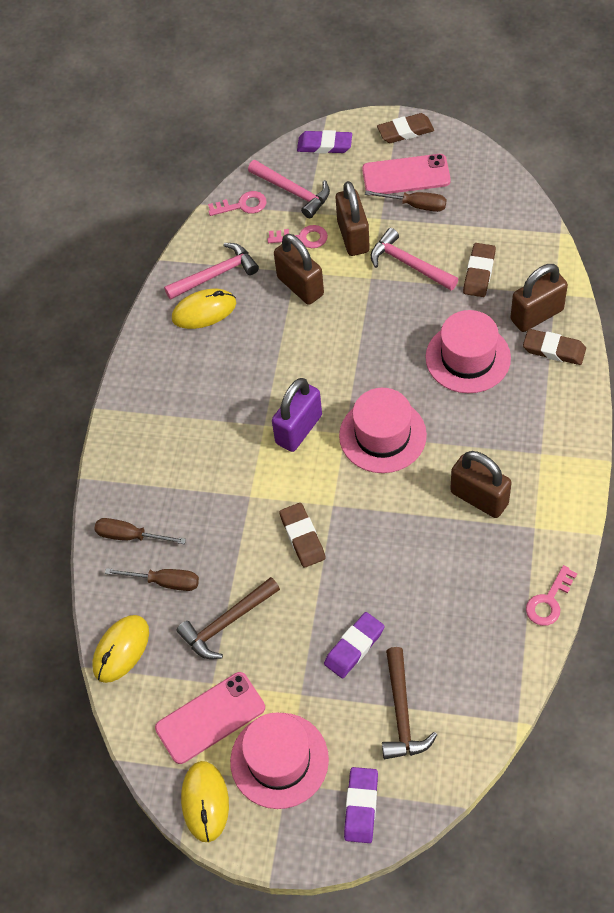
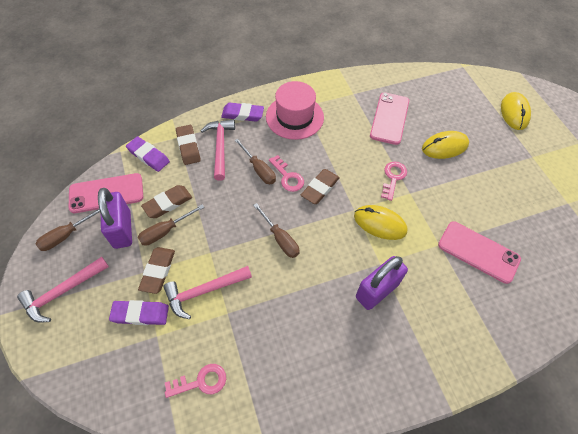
brown hammer: [176,577,280,659] [382,647,437,759] = 2 -> none = 0
brown padlock: [274,234,324,305] [336,181,370,256] [450,451,512,518] [510,264,568,332] = 4 -> none = 0
brown screwdriver: [94,518,186,544] [105,568,199,591] [365,191,446,212] = 3 -> [36,209,100,251] [138,205,204,246] [234,138,276,184] [253,203,299,258] = 4
pink hat: [230,713,329,809] [339,388,427,473] [425,310,511,393] = 3 -> [266,81,324,140] = 1
pink phone: [155,672,265,764] [362,154,451,196] = 2 -> [69,173,143,213] [370,92,409,145] [438,221,521,284] = 3
purple padlock: [272,378,322,452] = 1 -> [98,188,132,249] [356,256,408,310] = 2

